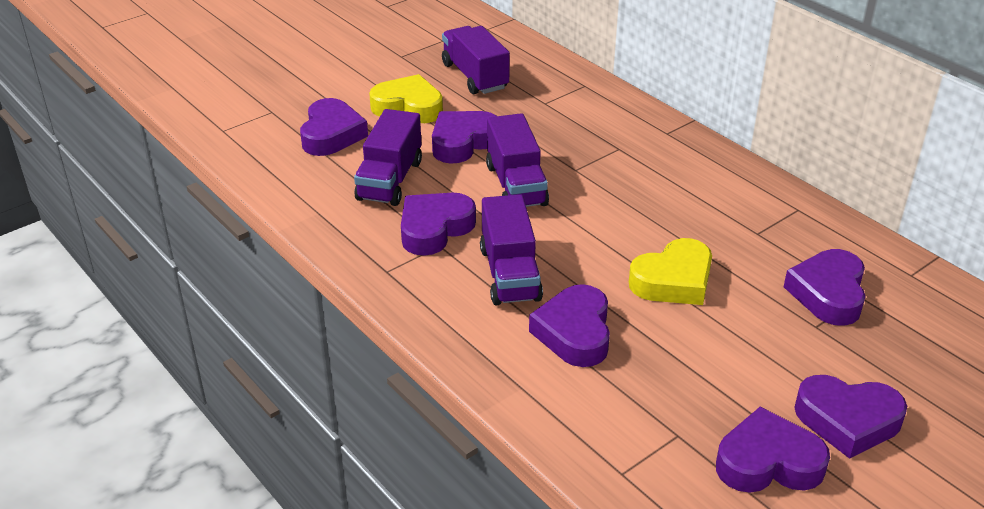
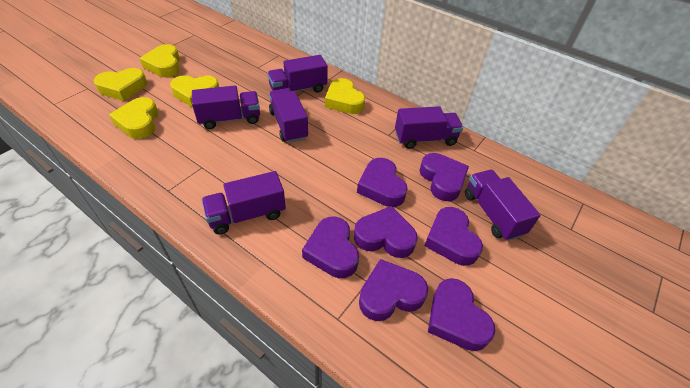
purple truck: [354,109,422,206] [442,26,510,94] [480,194,543,305] [486,113,549,207] = 4 -> [192,86,260,129] [202,171,286,234] [267,55,328,93] [269,88,308,143] [395,106,463,149] [465,170,541,241] = 6
yellow heart: [369,74,443,123] [629,238,712,305] = 2 -> [94,68,147,101] [109,97,158,139] [140,44,180,77] [170,75,219,108] [325,78,365,114] = 5

